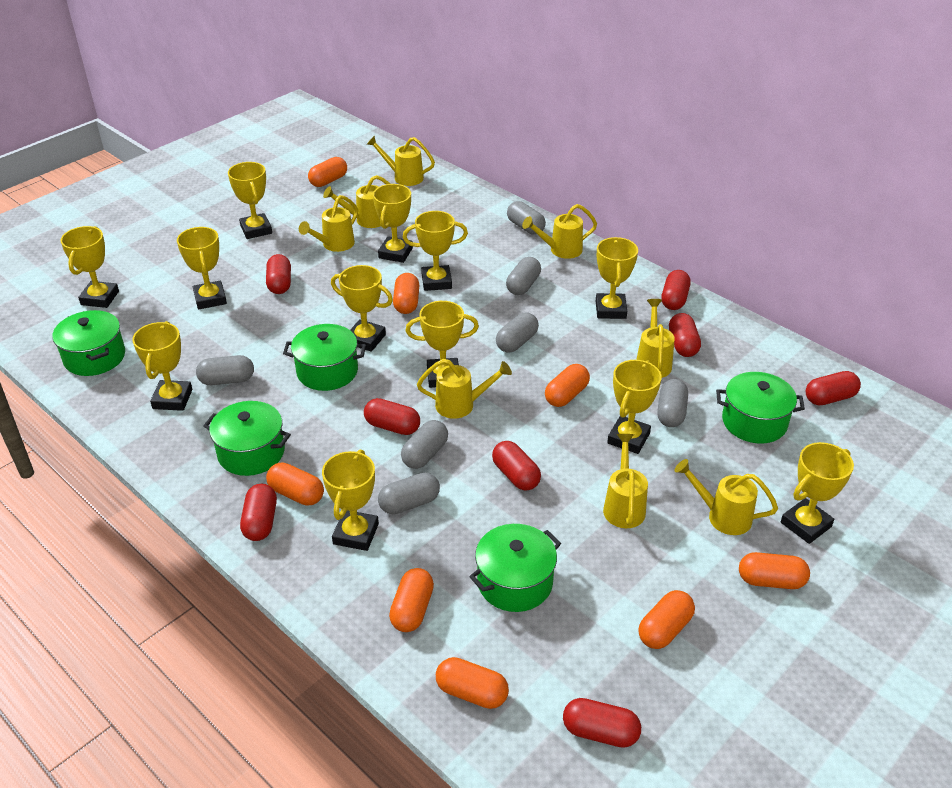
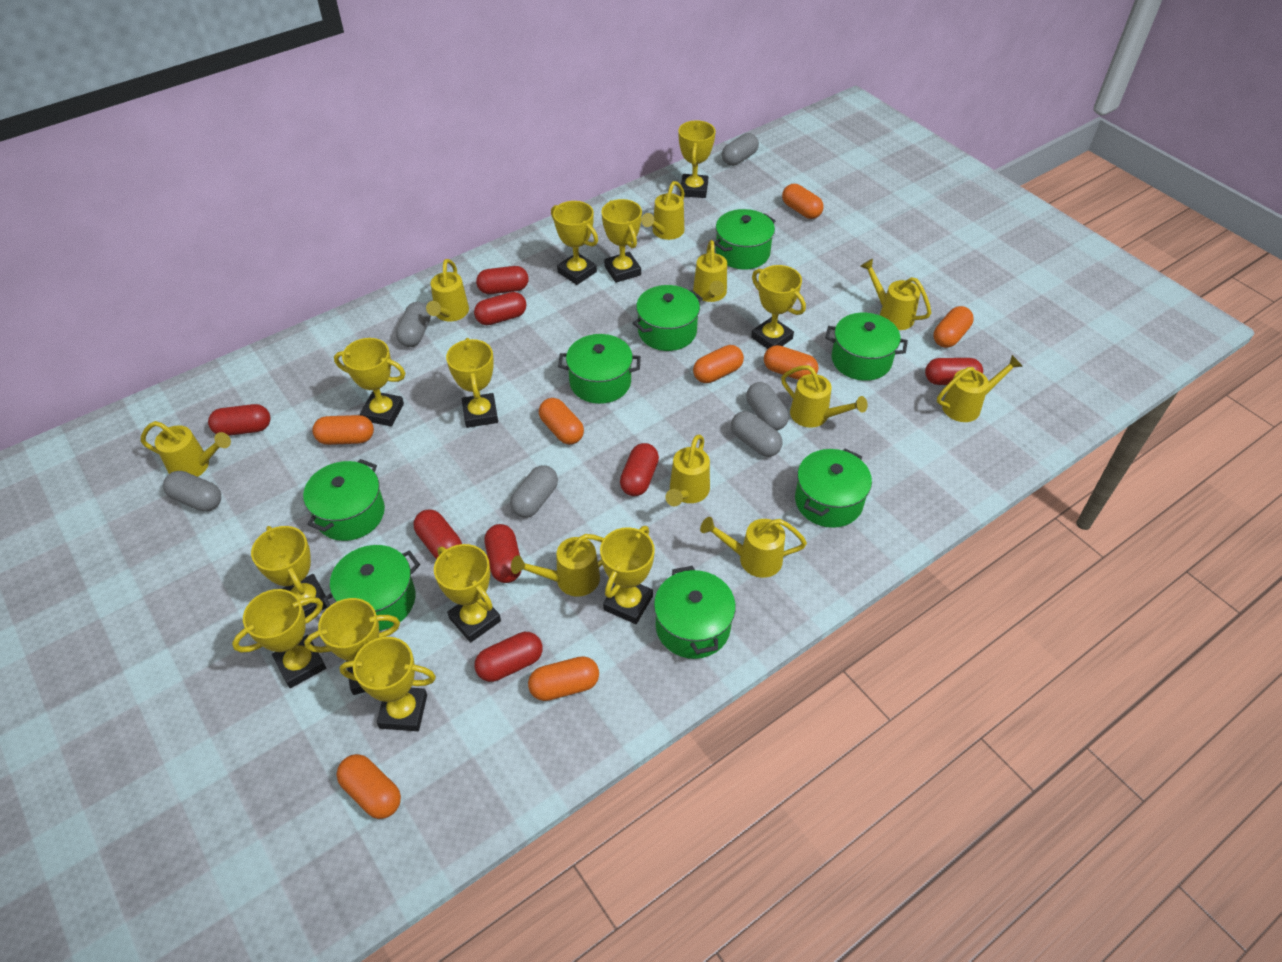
green pot: [53,310,125,376] [203,401,291,476] [283,324,366,391] [469,524,561,612] [716,372,805,443] = 5 -> [303,459,385,541] [322,545,420,631] [558,334,641,404] [633,285,703,351] [654,566,736,659] [714,209,775,269] [795,449,872,528] [825,313,908,381] = 8
grey capsule: [196,355,254,385] [378,473,440,514] [401,420,448,469] [496,313,539,352] [506,257,541,295] [507,201,546,235] [657,379,688,427] = 7 -> [163,471,221,512] [396,302,431,347] [510,465,558,518] [722,133,759,166] [731,411,783,457] [746,382,789,430] = 6
yellow watering can: [299,195,358,252] [323,175,391,228] [366,136,435,186] [417,359,512,419] [522,204,597,259] [603,434,648,528] [636,299,675,378] [674,459,778,535] = 8 -> [141,421,231,477] [426,259,469,321] [511,534,604,597] [641,181,685,240] [665,435,710,506] [693,240,727,302] [700,517,807,578] [781,365,868,428] [860,259,931,330] [937,355,1023,422] = 10

